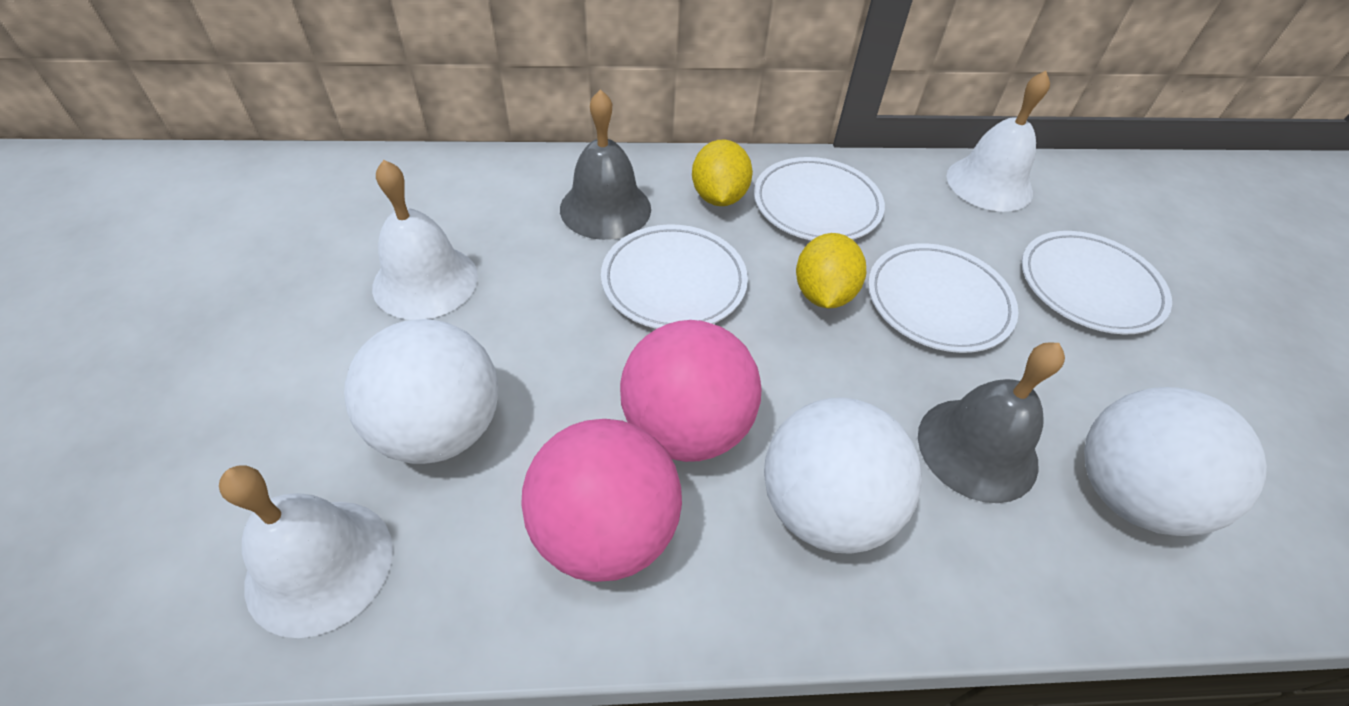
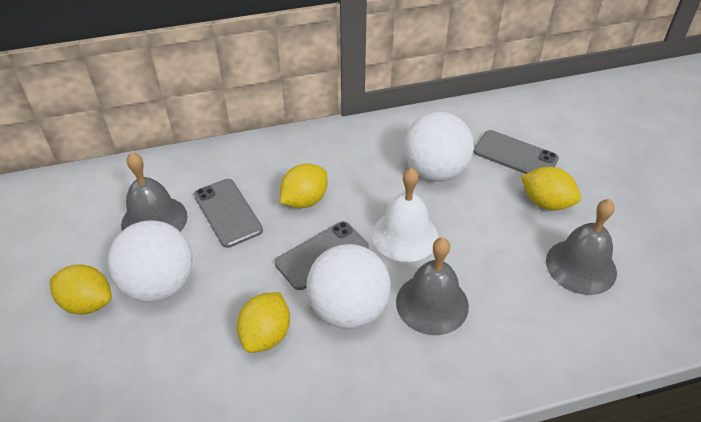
grey bell: [560,89,651,240] [918,343,1065,503] = 2 -> [121,152,188,232] [396,238,469,335] [546,199,617,295] = 3
grey phone: none = 0 -> [194,179,263,248] [275,221,369,290] [474,130,559,174] = 3
pink ball: [521,419,682,582] [620,320,762,462] = 2 -> none = 0
white bell: [219,465,393,638] [372,160,478,320] [946,71,1050,212] = 3 -> [372,168,438,262] = 1
white plate: [601,224,748,329] [754,157,885,241] [868,243,1018,353] [1022,231,1172,335] = 4 -> none = 0
yellow lemon: [692,139,753,206] [796,233,866,308] = 2 -> [50,264,112,314] [237,292,290,353] [280,163,327,208] [521,167,581,210] = 4

